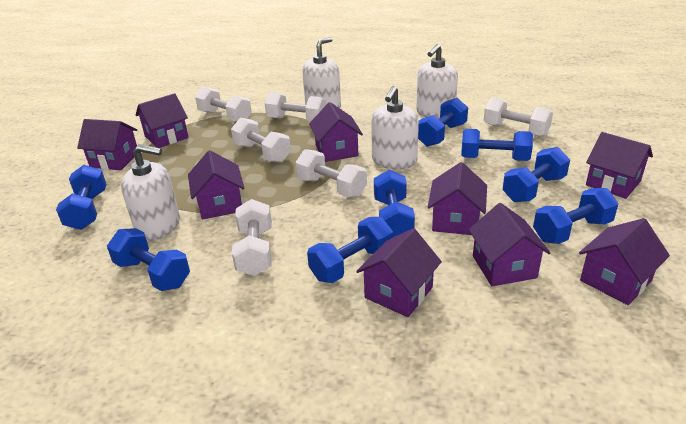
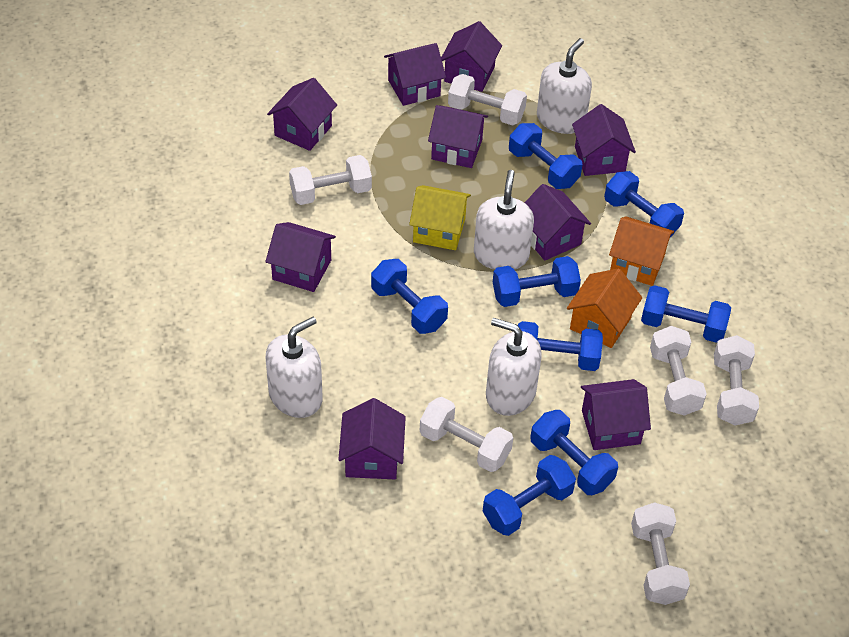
orange house: none = 0 -> [567,268,642,348] [609,216,674,286] = 2
yellow house: none = 0 -> [409,185,471,250] = 1

